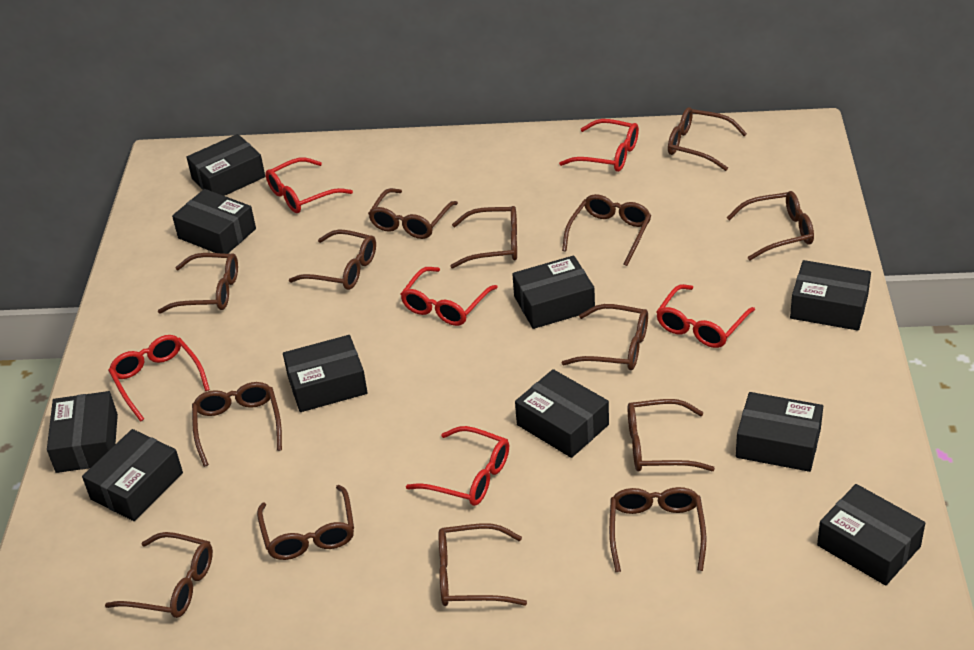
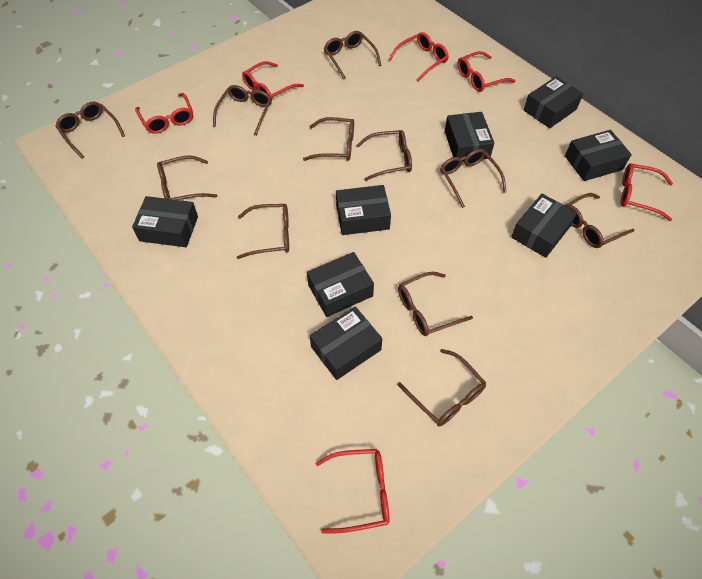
black box: [47,391,118,473] [82,429,183,521] [172,189,256,254] [186,134,265,196] [283,335,368,412] [512,256,595,329] [515,369,609,458] [736,392,823,472] [790,260,871,331] [817,484,925,586] = 10 -> [132,196,198,247] [307,252,374,317] [310,306,382,380] [336,185,391,235] [445,112,494,162] [511,194,577,258] [524,76,583,128] [565,130,632,181] = 8
brown glasses: [105,532,213,618] [158,253,238,314] [192,382,282,467] [257,485,354,560] [289,229,376,290] [368,188,458,239] [439,523,527,606] [450,206,517,269] [562,194,651,266] [562,304,648,370] [609,487,706,572] [628,399,715,471] [668,107,747,171] [727,191,814,261] = 14 -> [55,102,125,159] [157,155,217,200] [213,85,272,136] [237,204,289,259] [303,117,354,161] [324,31,381,79] [356,130,412,181] [398,272,473,336] [398,349,486,426] [440,149,507,208] [565,193,635,248] = 11

